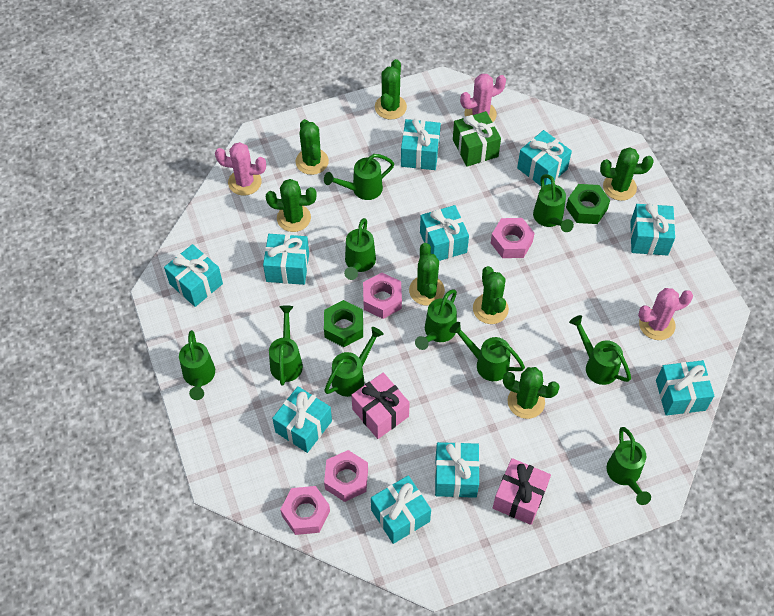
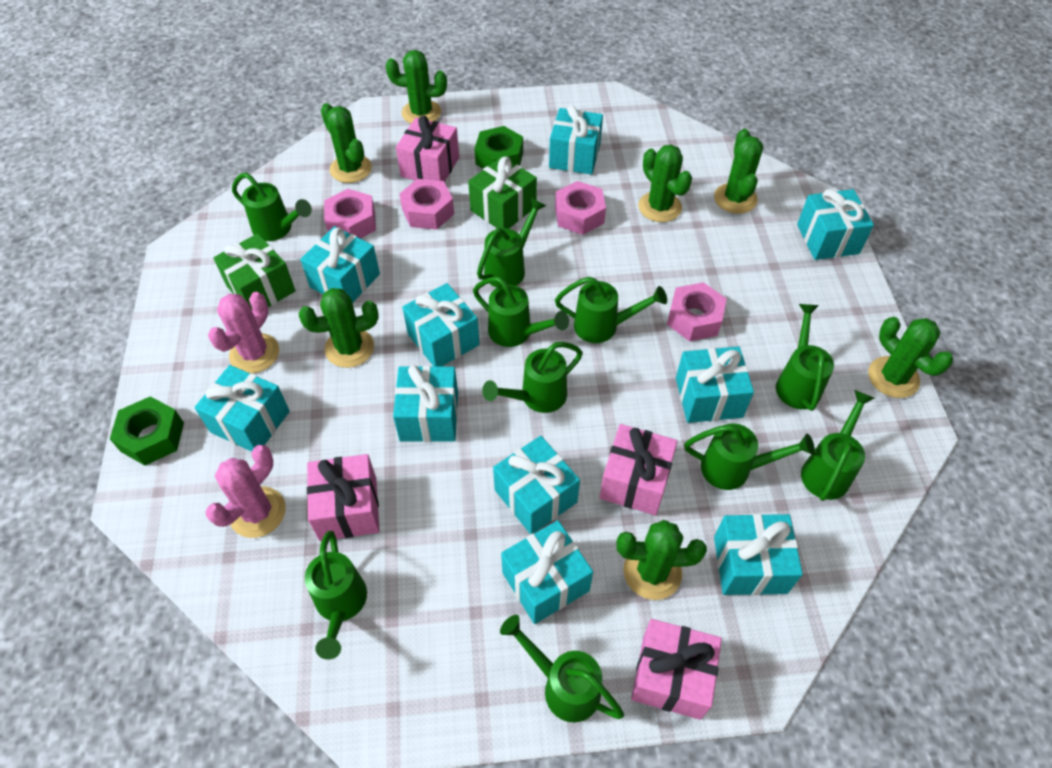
green gift: [453,111,501,167] = 1 -> [213,233,296,310] [468,156,537,229] = 2
pink cactus: [215,142,266,196] [460,74,506,122] [638,288,693,340] = 3 -> [205,445,286,538] [208,292,279,373] = 2
pink gift: [351,372,410,439] [493,458,551,525] = 2 -> [307,454,380,541] [396,115,459,182] [600,424,677,515] [631,619,722,720] = 4

